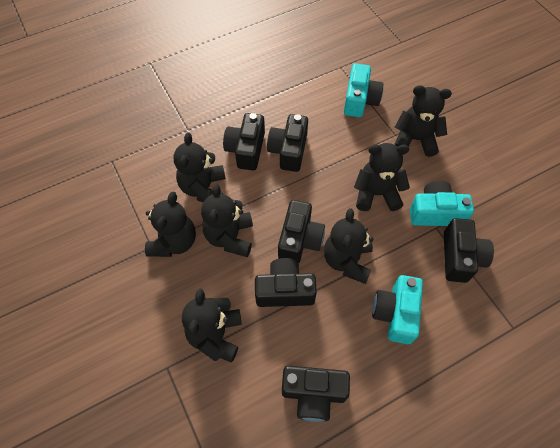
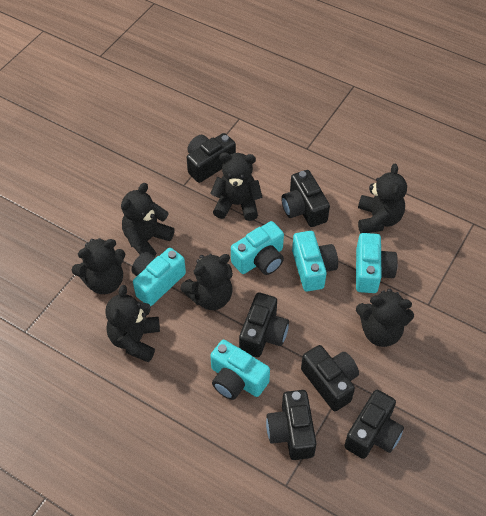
turquoise camera: [344,63,383,117] [372,275,423,344] [410,181,474,226] = 3 -> [132,248,186,306] [210,340,270,400] [231,221,284,275] [292,231,338,292] [356,233,398,293] = 5

